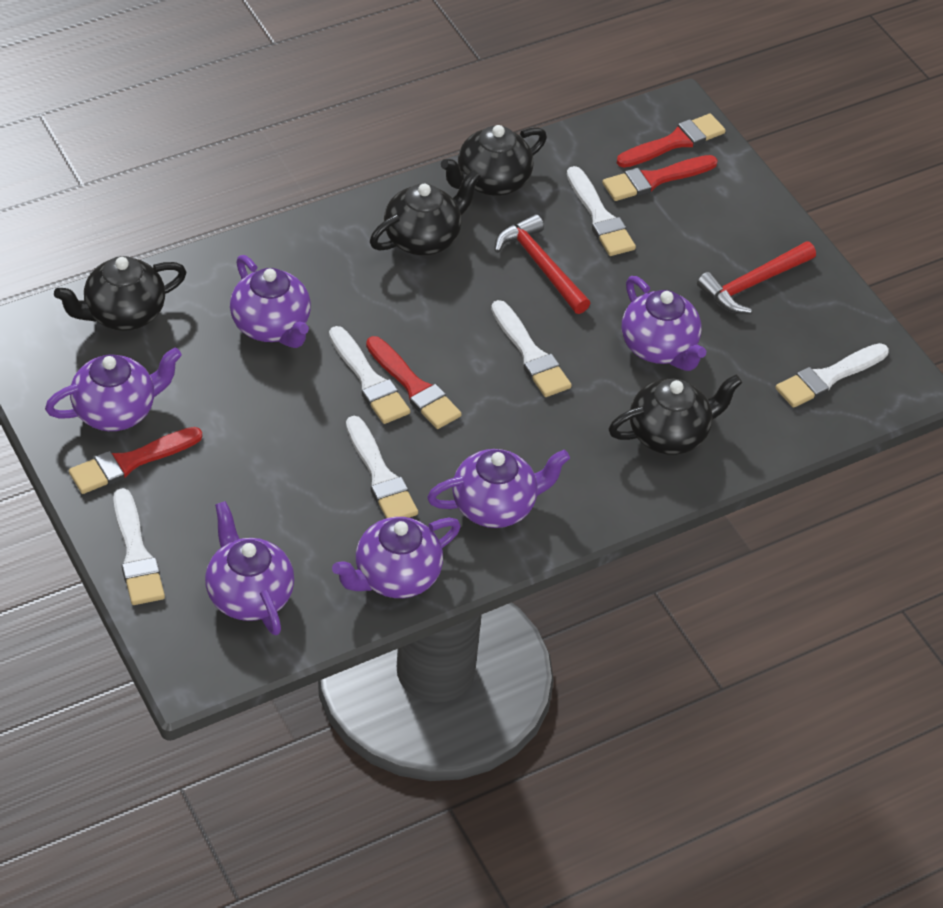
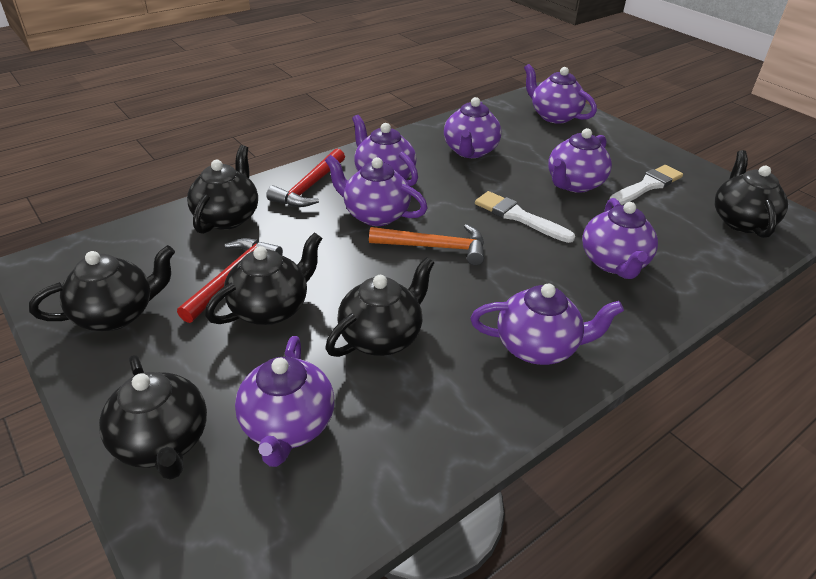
black teapot: [54,256,187,331] [370,170,481,255] [441,125,547,196] [609,375,742,455] = 4 -> [29,245,175,331] [99,355,207,480] [187,145,258,234] [205,232,322,325] [325,257,434,357] [714,150,788,238] = 6
orange hammer: none = 0 -> [369,224,484,265] = 1
purple teapot: [45,348,182,431] [205,501,294,635] [230,255,311,348] [332,517,461,598] [427,449,570,528] [622,276,706,371] = 6 -> [235,336,334,467] [325,155,428,226] [352,115,418,187] [444,97,501,158] [471,284,624,365] [524,64,597,124] [548,128,612,193] [582,198,658,279] = 8
red brush: [69,427,202,494] [366,336,462,429] [602,155,718,201] [617,113,726,168] = 4 -> none = 0
white brush: [113,488,165,605] [329,326,410,424] [346,416,418,518] [491,300,572,397] [567,166,636,256] [775,343,889,408] = 6 -> [475,191,575,243] [609,165,683,205] = 2

